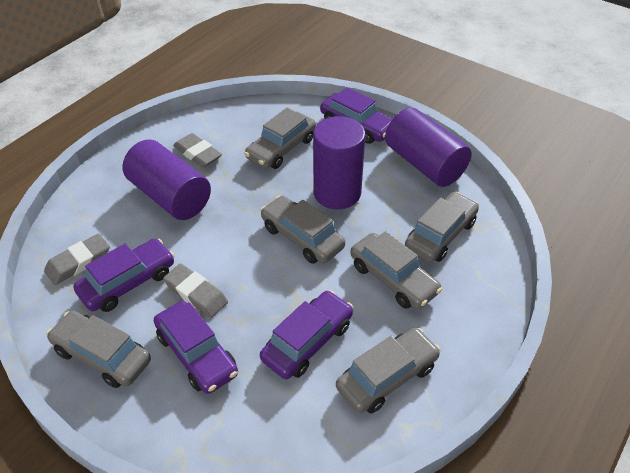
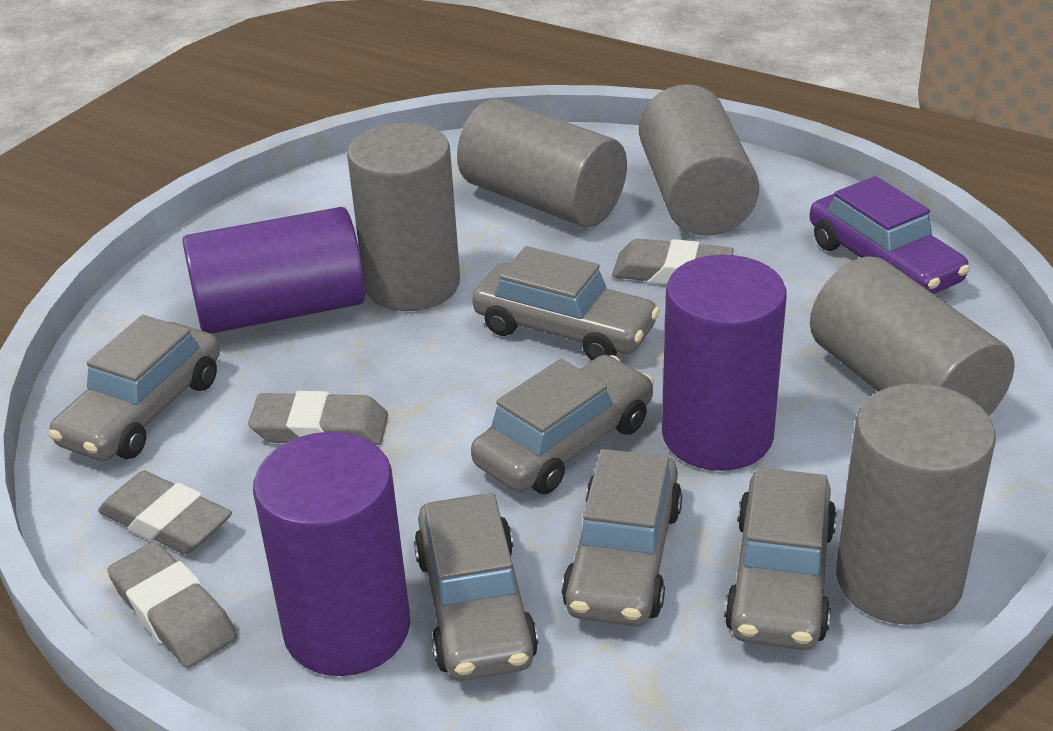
grey cylinder: none = 0 -> [347,123,460,311] [457,99,627,227] [639,84,759,236] [810,256,1014,416] [836,383,996,625] = 5
grey eraser: [44,234,110,285] [163,264,228,318] [173,133,222,168] = 3 -> [98,471,232,555] [107,542,237,668] [248,391,388,445] [612,239,734,285] = 4
purple car: [74,239,175,312] [154,301,238,394] [260,290,353,379] [320,87,392,144] = 4 -> [810,176,970,294] = 1

